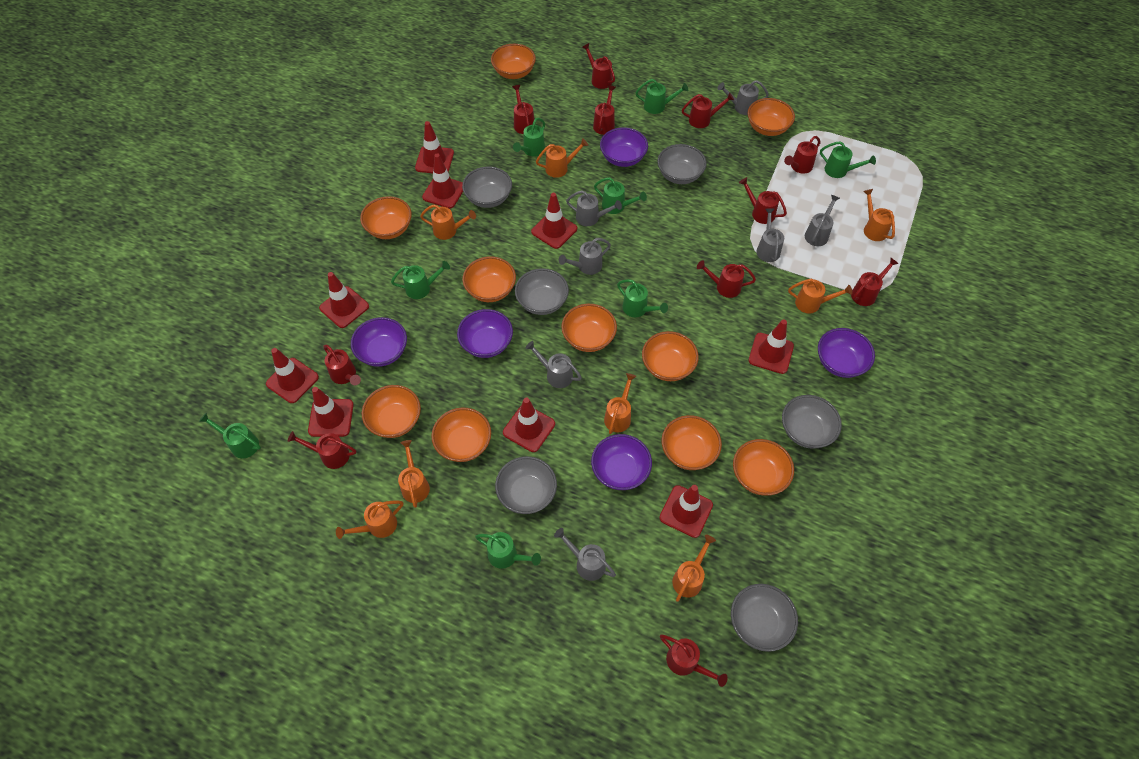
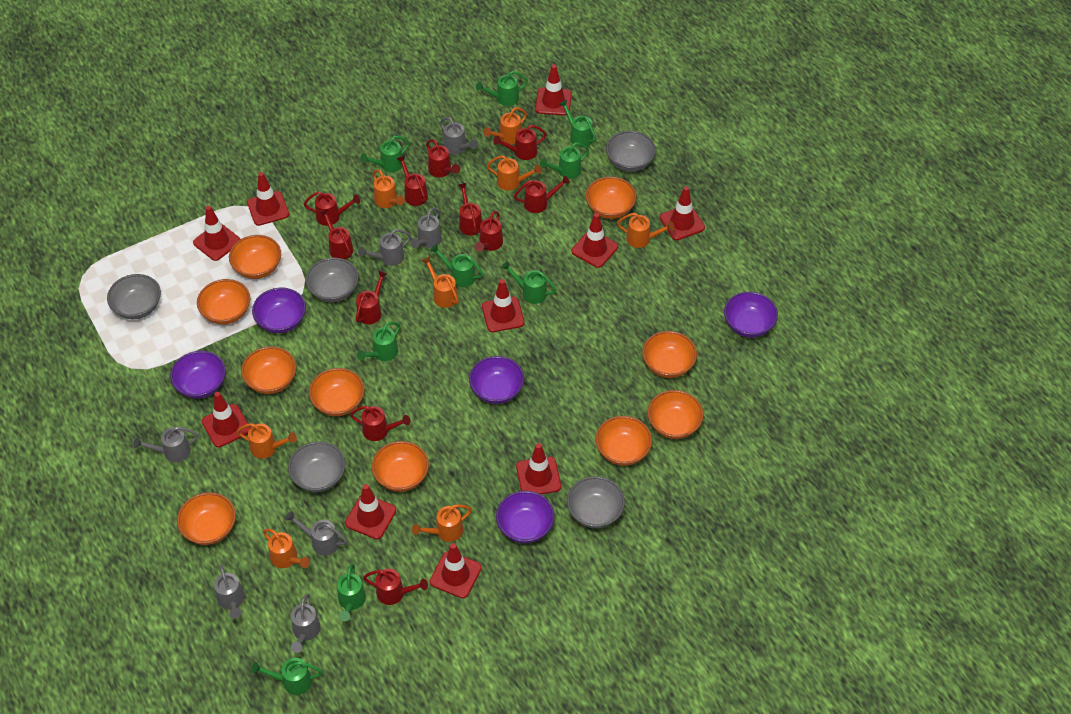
green watering can: [199,413,261,459] [391,261,450,299] [475,532,541,569] [513,118,545,156] [594,177,647,214] [617,279,668,317] [635,79,688,114] [820,141,876,178] = 8 -> [251,658,323,695] [337,564,366,621] [357,322,400,361] [360,136,410,172] [430,244,484,287] [476,71,528,106] [501,261,556,304] [540,143,589,179] [560,100,596,148] = 9
grey bowl: [462,166,512,208] [495,456,557,514] [515,268,569,315] [657,144,706,184] [731,584,798,652] [782,395,842,449] = 6 -> [107,274,161,319] [288,441,345,492] [306,258,359,302] [567,476,625,528] [606,131,656,172] = 5
red traffic cone: [266,348,319,403] [308,387,354,437] [319,272,369,328] [415,121,454,173] [422,153,463,209] [503,398,555,452] [531,193,577,249] [659,485,713,538] [749,319,794,374] = 9 -> [193,206,240,261] [202,392,250,447] [247,172,289,226] [345,484,396,539] [430,543,482,598] [482,279,525,332] [516,443,561,494] [535,64,572,116] [571,213,618,268] [660,186,705,240] = 10

